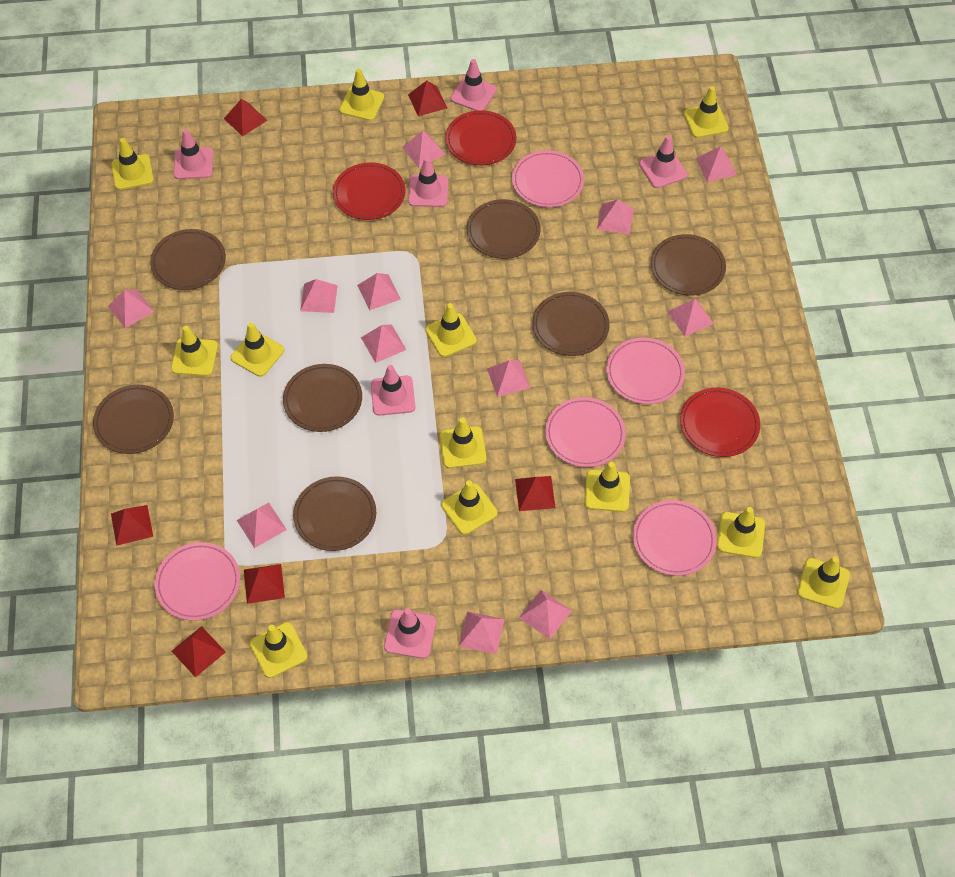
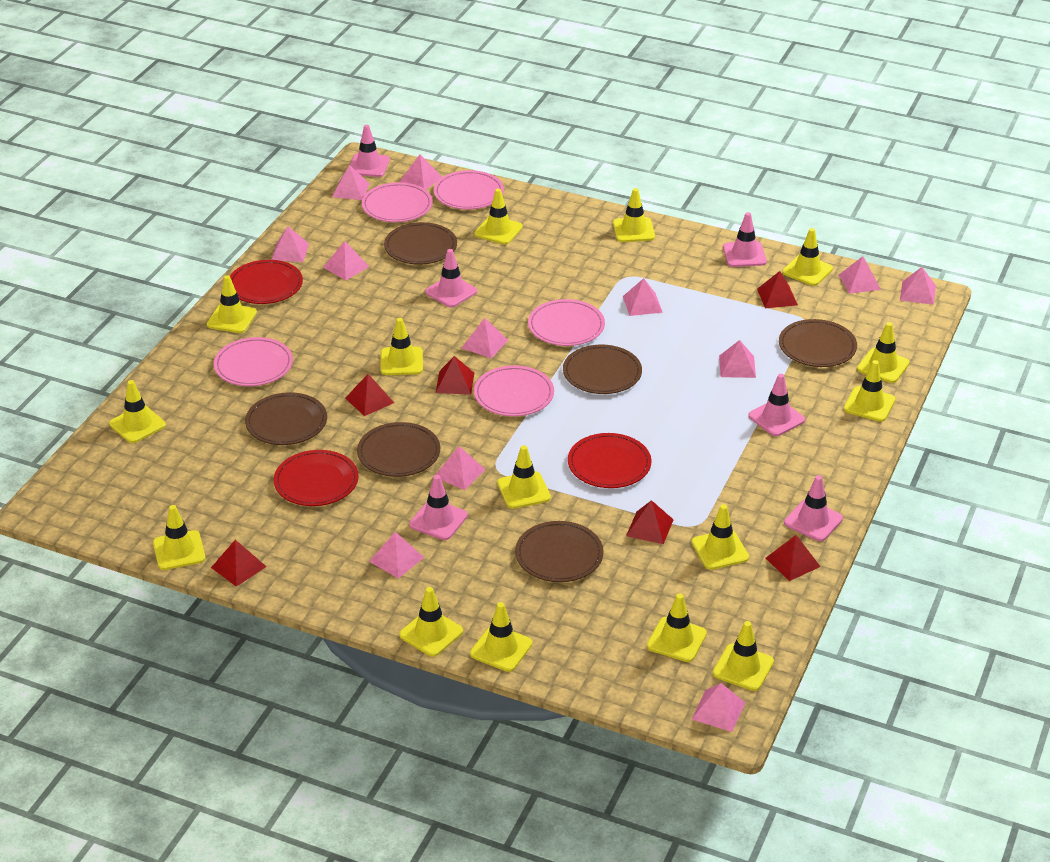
brown plate: [93,385,174,454] [150,229,226,290] [283,364,362,432] [293,476,376,551] [467,199,541,259] [532,292,610,356] [651,234,726,296] = 7 -> [245,392,327,445] [357,422,440,477] [384,222,457,265] [515,521,604,582] [563,345,642,394] [779,319,857,367] = 6
yellow traffic cone: [111,138,154,190] [171,326,218,376] [231,322,284,377] [250,622,307,678] [339,69,384,121] [425,303,477,357] [440,417,487,468] [441,480,498,535] [585,462,630,512] [683,86,729,138] [717,507,765,558] [797,556,850,609] = 12 -> [109,380,166,443] [153,505,205,570] [207,275,257,333] [381,318,423,375] [399,587,463,657] [470,602,532,672] [474,189,523,245] [497,445,551,509] [613,188,655,242] [647,593,707,662] [691,504,749,570] [713,621,774,691] [782,228,833,286] [844,360,895,422] [857,322,909,383] = 15

